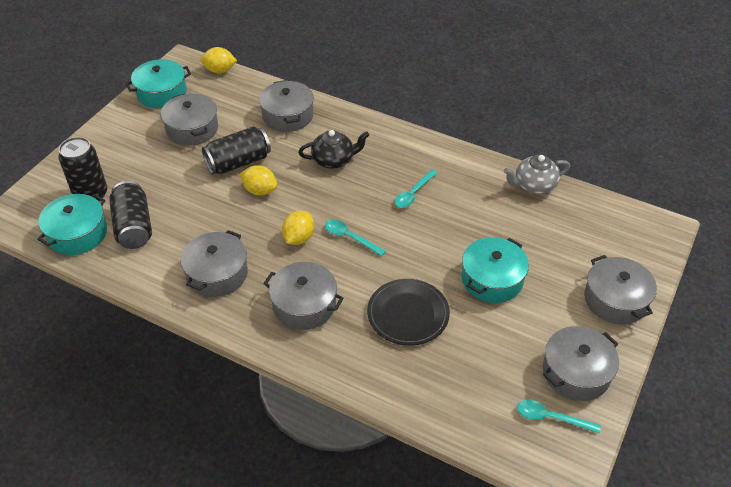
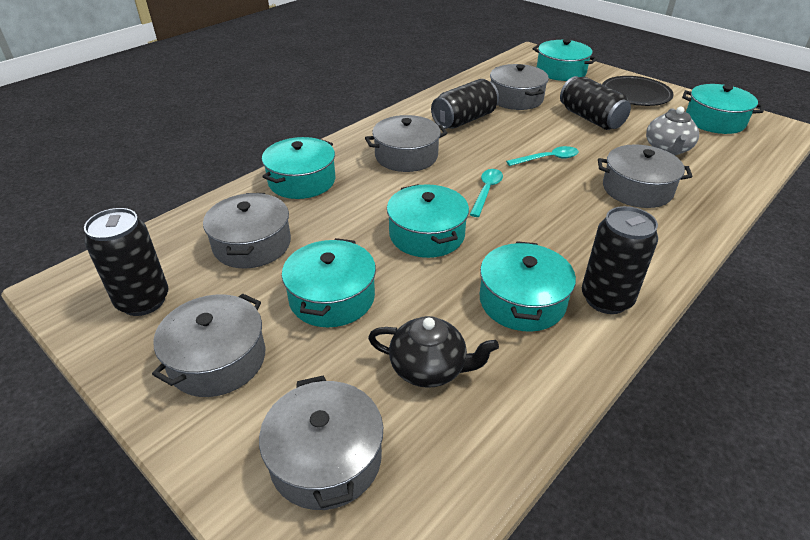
black can: [58,137,107,201] [109,181,152,249] [202,126,271,174] = 3 -> [84,208,168,316] [431,79,499,129] [560,76,631,130] [582,206,658,314] = 4
turquoise pot: [37,194,107,255] [126,59,191,108] [462,237,529,303] = 3 -> [262,137,335,199] [282,238,376,327] [387,184,469,258] [480,241,576,332] [533,39,598,81] [682,84,764,134] = 6
turquoise spoon: [325,220,386,256] [395,170,437,208] [517,400,601,434] = 3 -> [469,169,503,217] [506,146,579,166] = 2
yellow lemon: [200,47,237,73] [240,165,278,195] [282,211,314,245] = 3 -> none = 0

